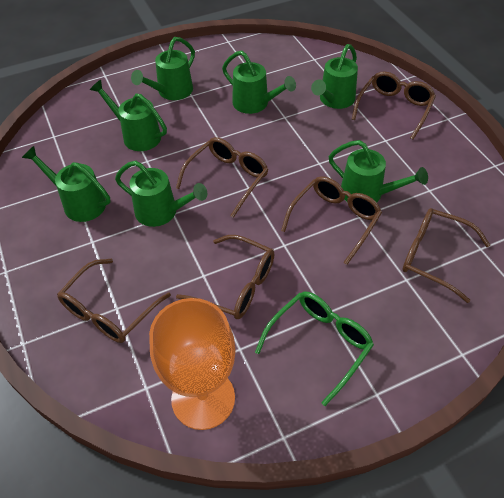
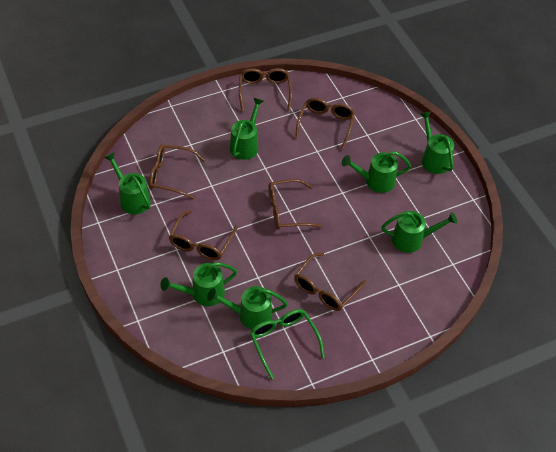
orange goblet: [149,298,236,430] = 1 -> none = 0

